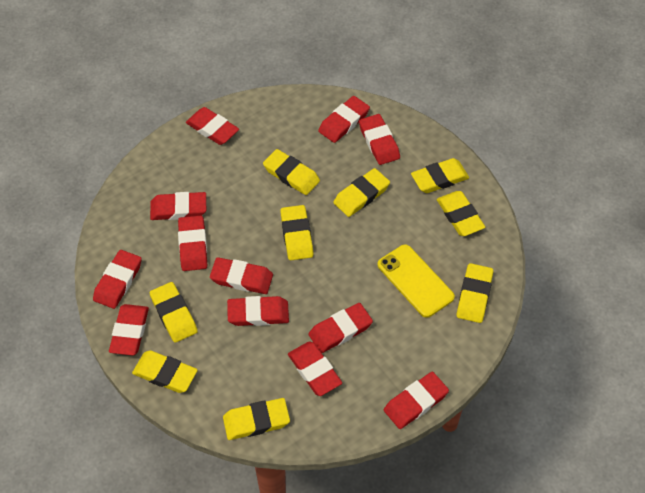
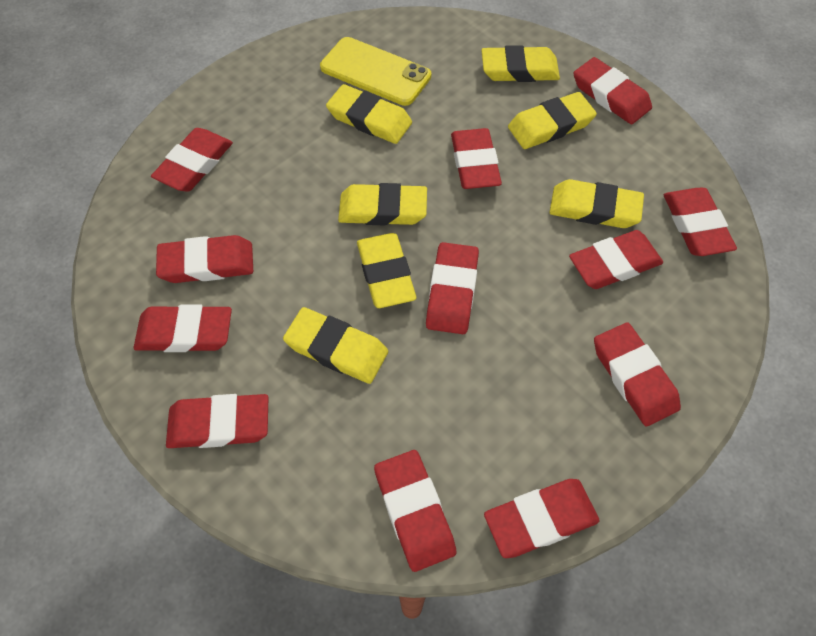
yellow eraser: [132,350,198,393] [150,282,198,343] [223,398,290,440] [263,149,320,195] [280,205,314,260] [333,168,390,217] [411,158,469,193] [437,191,485,236] [457,263,493,323] = 9 -> [283,307,388,384] [326,84,412,144] [338,183,427,225] [357,233,416,308] [481,45,560,82] [508,92,597,149] [549,179,644,228] = 7

